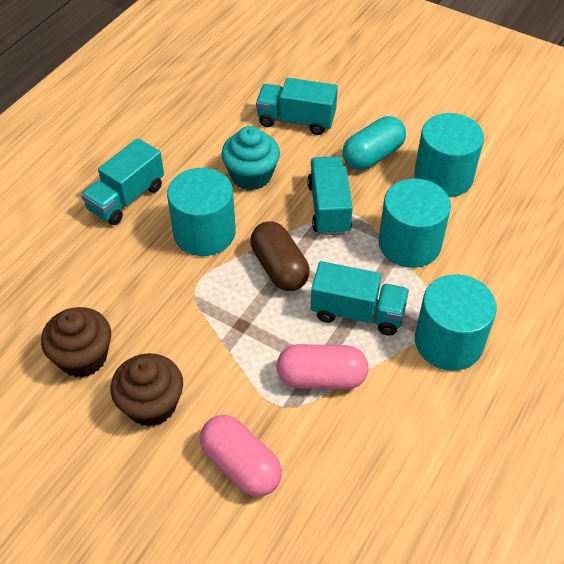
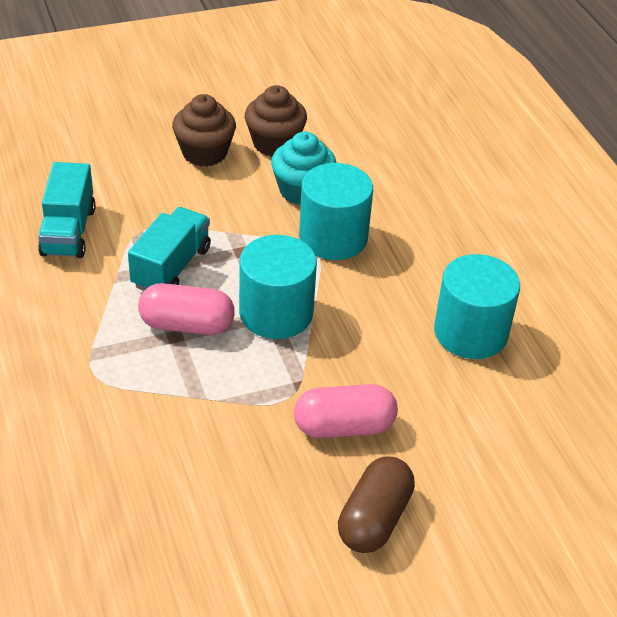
turquoise capsule: [343,116,406,170] = 1 -> none = 0
turquoise cylinder: [167,168,236,256] [379,178,451,268] [415,113,484,197] [415,274,497,371] = 4 -> [239,235,317,339] [299,163,373,260] [434,254,520,359] = 3
turquoise truck: [81,138,164,225] [256,78,338,135] [307,156,353,235] [311,261,409,336] = 4 -> [38,162,96,258] [128,207,211,290] = 2

